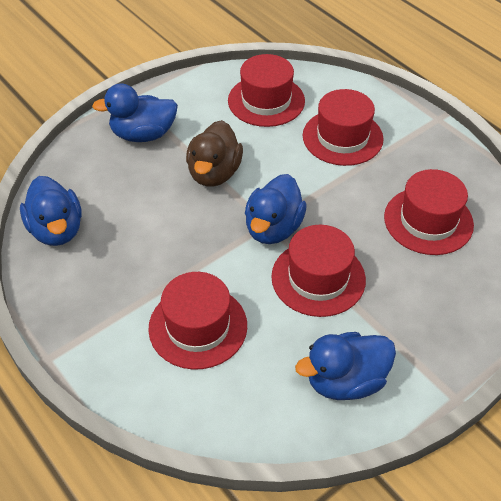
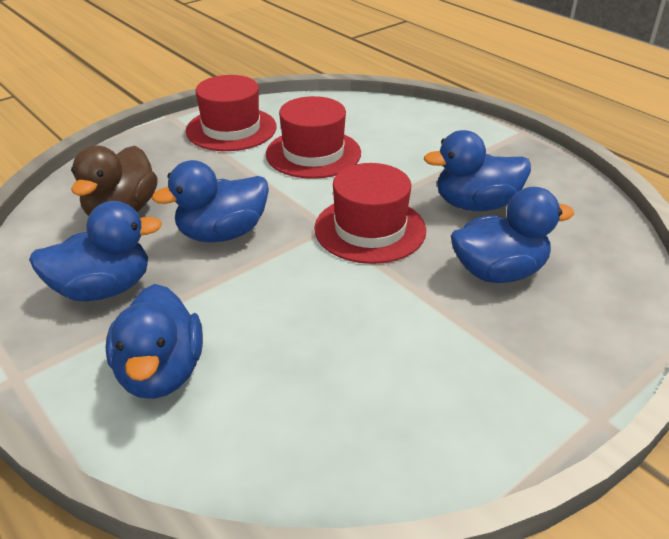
blue duck: [20,176,82,246] [92,83,178,142] [245,174,307,244] [295,332,396,400] = 4 -> [29,201,162,301] [106,284,203,399] [152,160,269,242] [424,130,531,211] [451,187,574,283] = 5
red hat: [148,272,247,370] [228,54,305,127] [271,225,366,317] [303,89,384,166] [384,169,474,255] = 5 -> [186,75,277,151] [266,96,361,179] [314,163,426,264] = 3

